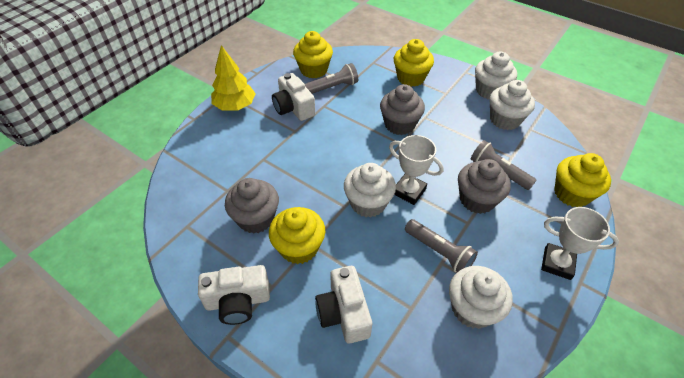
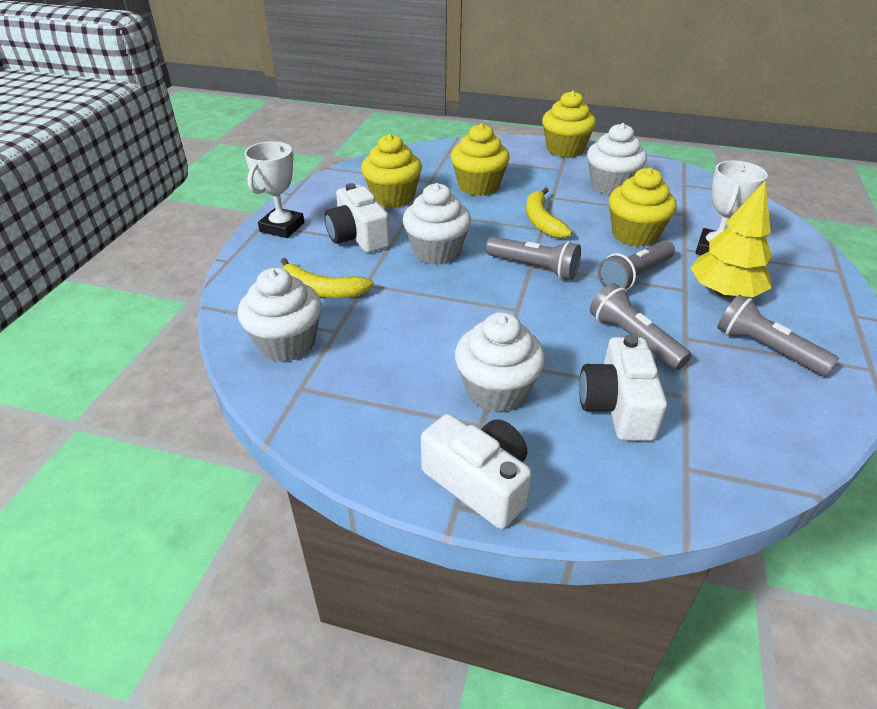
grey cupcake: [225,178,279,234] [380,84,425,135] [458,159,511,214] = 3 -> none = 0
grey flashlight: [305,63,358,94] [405,219,478,272] [471,140,536,190] = 3 -> [486,236,581,280] [590,283,691,370] [598,240,675,290] [717,294,839,376] = 4
yellow banana: none = 0 -> [281,258,374,298] [526,187,572,238] = 2

